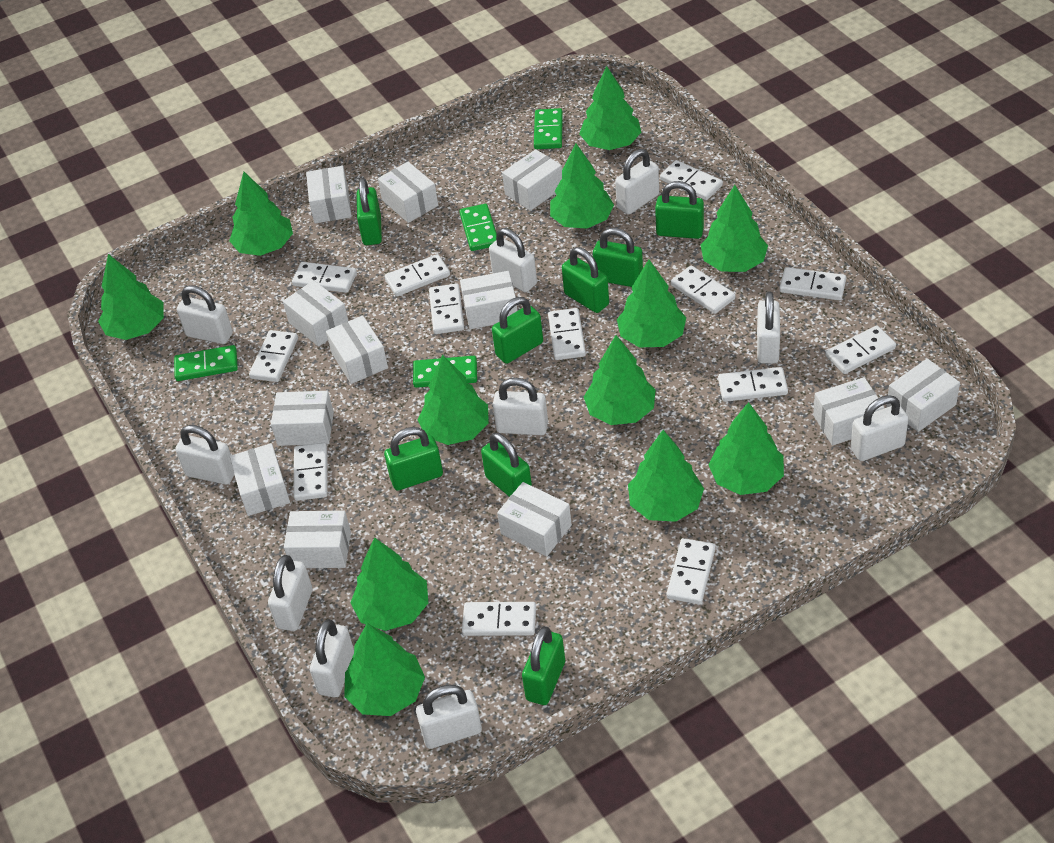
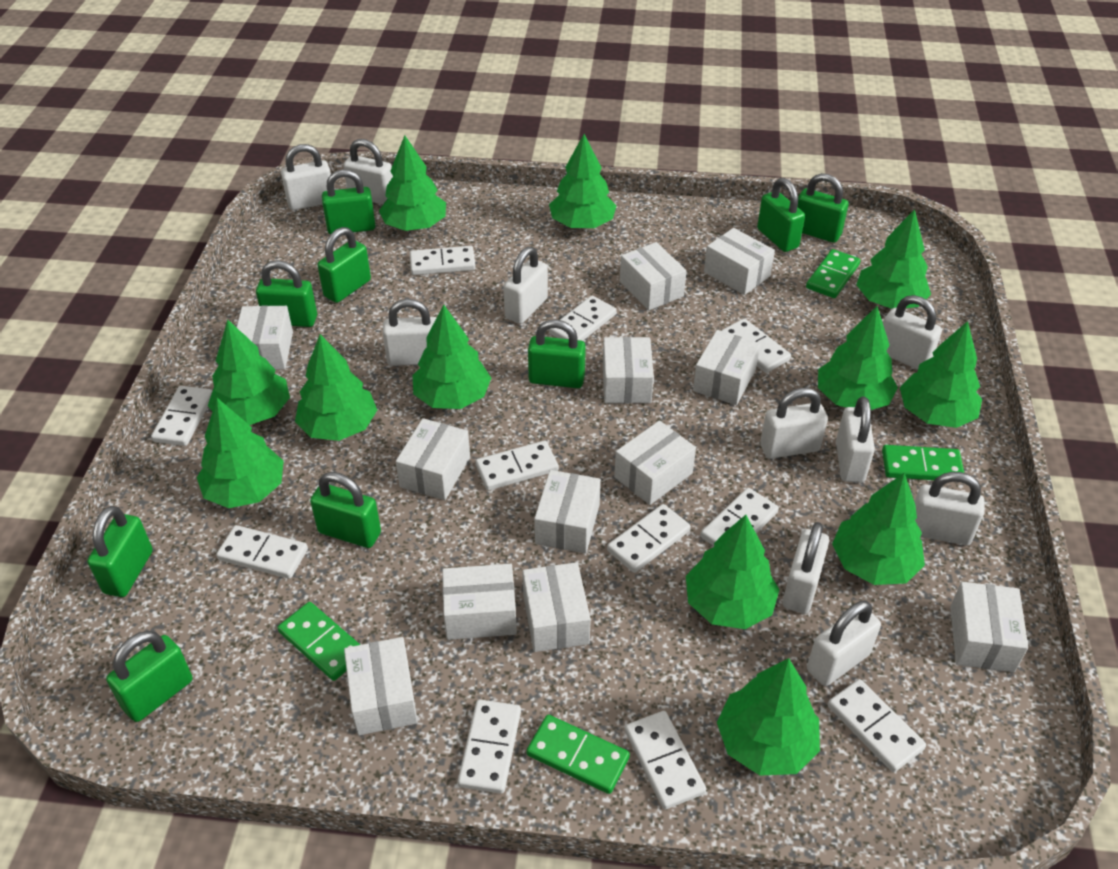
green padlock: [357,178,382,245] [384,427,443,491] [481,433,532,497] [492,297,543,364] [522,626,565,705] [562,247,609,313] [593,228,643,287] [655,181,704,239] = 8 -> [87,506,153,597] [106,631,193,722] [256,260,317,327] [310,472,381,548] [318,227,371,303] [322,169,376,234] [528,319,586,388] [757,178,805,252] [797,173,849,243] = 9
white domino: [249,330,298,382] [292,262,357,293] [293,443,328,501] [384,254,450,297] [429,284,464,334] [462,602,536,636] [548,308,586,360] [660,160,723,200] [666,538,716,604] [671,265,736,314] [718,367,788,402] [779,267,846,300] [825,325,896,374] = 13 -> [151,386,212,446] [216,525,308,579] [410,246,476,275] [458,699,521,794] [475,440,559,490] [549,296,617,341] [607,504,691,573] [625,711,706,810] [700,488,779,546] [721,318,791,373] [827,679,926,772] = 11

